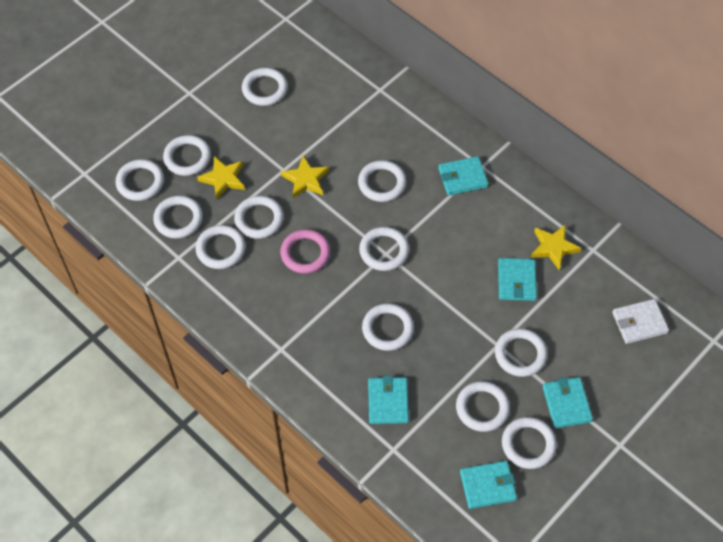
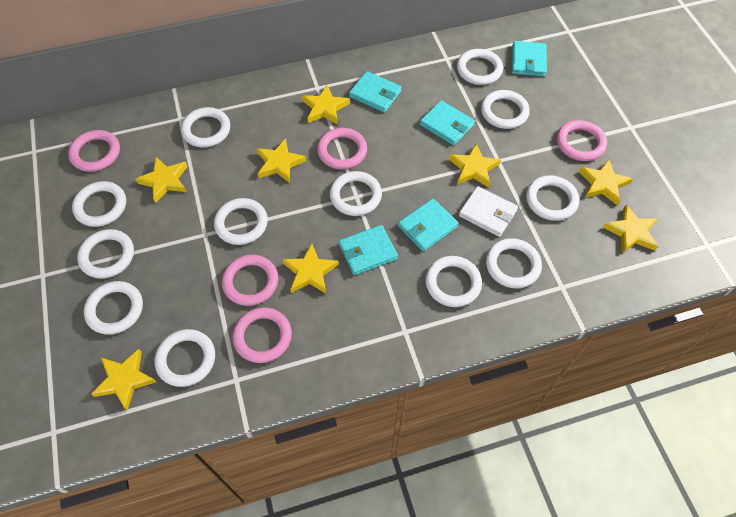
pink ring: [280,229,330,274] = 1 -> [68,130,120,172] [222,255,278,306] [233,307,292,363] [317,128,367,170] [557,120,607,161] = 5
yellow star: [197,156,245,199] [281,155,329,198] [531,224,581,270] = 3 -> [91,349,156,411] [136,157,188,203] [256,138,306,183] [282,243,339,293] [302,84,350,125] [449,143,501,188] [579,159,633,205] [603,205,658,253] = 8

